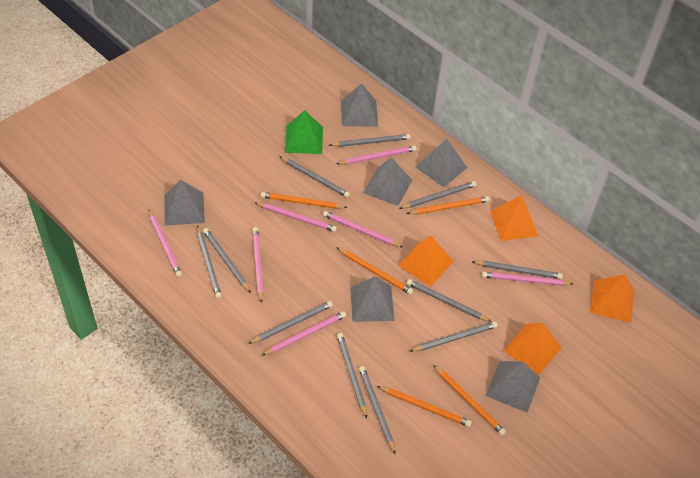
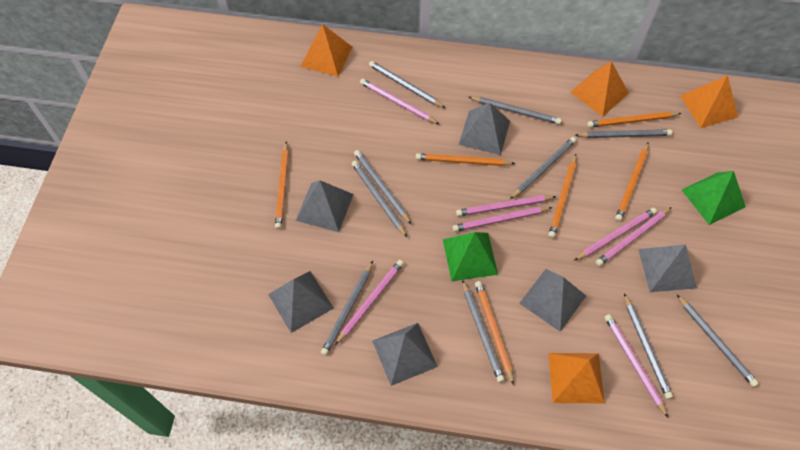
green pyramid: [285,110,323,154] = 1 -> [443,232,498,281] [682,171,746,225] = 2
grey pencil: [197,225,222,298] [203,228,251,293] [248,301,333,344] [279,156,350,198] [329,134,411,147] [337,333,367,418] [359,366,396,455] [399,181,476,209] [407,279,492,322] [410,322,498,351] [472,260,563,279] = 11 -> [321,261,373,356] [351,160,407,237] [354,150,412,225] [369,61,445,108] [462,280,505,383] [469,97,562,124] [510,137,576,199] [575,129,672,138] [624,293,673,399] [677,295,759,387] = 10
orange pencil: [261,192,347,209] [336,247,413,295] [377,386,472,427] [407,196,490,214] [434,365,506,436] = 5 -> [275,141,289,229] [416,153,516,166] [475,281,514,385] [548,154,576,238] [587,112,682,128] [615,142,649,221] = 6

